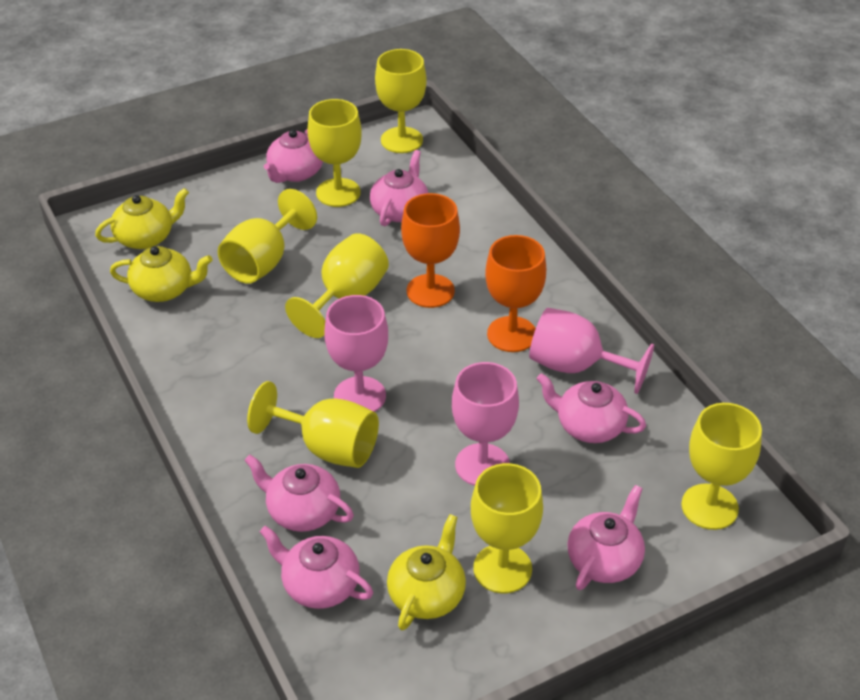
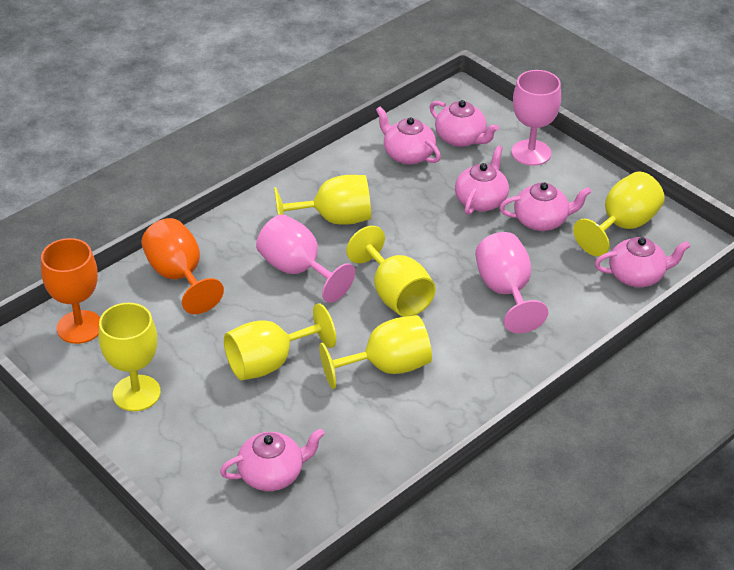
yellow goblet: [218,189,317,284] [247,381,379,468] [285,233,389,338] [307,99,362,207] [375,49,427,153] [471,463,543,593] [681,403,762,530] = 7 -> [99,303,161,411] [224,303,336,380] [274,175,371,225] [319,315,432,389] [346,226,436,317] [573,171,665,257] = 6
yellow teapot: [95,188,189,249] [110,246,213,302] [387,514,466,630] = 3 -> none = 0

